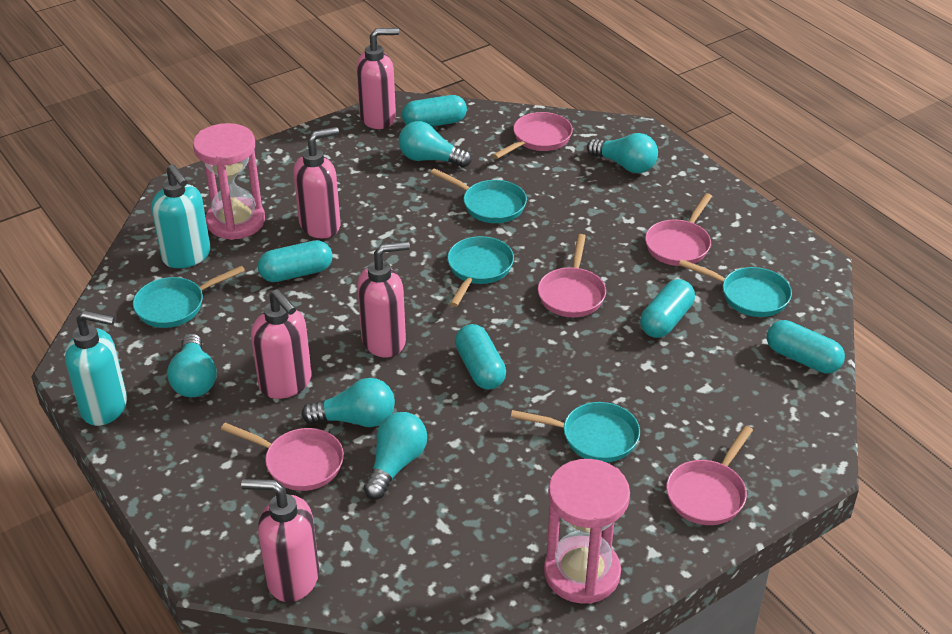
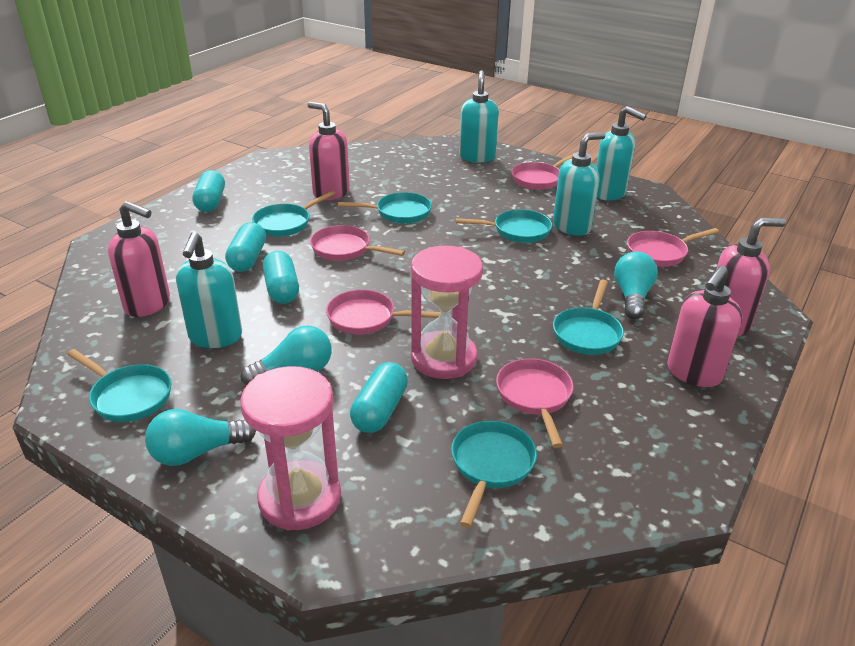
pink soap dispenser: [241,479,319,602] [251,289,312,399] [293,127,341,239] [356,28,399,129] [357,241,410,358] = 5 -> [108,201,170,317] [307,102,350,200] [667,266,742,387] [716,218,786,336] = 4
turquoise capsule: [258,240,333,282] [402,95,467,127] [455,324,506,390] [640,279,695,338] [767,320,845,374] = 5 -> [193,170,225,212] [225,222,266,272] [263,251,299,304] [350,362,408,433] = 4
turquoise light bulb: [167,334,216,397] [301,378,395,427] [364,412,427,499] [399,121,471,167] [587,133,658,173] = 5 -> [145,409,256,466] [241,325,332,385] [614,251,658,319] = 3
turquoise pan: [133,266,245,328] [430,168,527,223] [447,236,514,307] [511,402,640,462] [679,259,792,317] = 5 -> [67,349,171,422] [252,191,336,237] [338,192,432,224] [451,421,537,528] [455,209,552,243] [553,280,624,355] = 6
turquoise soap dispenser: [65,310,127,426] [152,164,211,268] = 2 -> [176,232,242,348] [459,70,499,162] [553,132,605,236] [596,106,647,200] = 4

